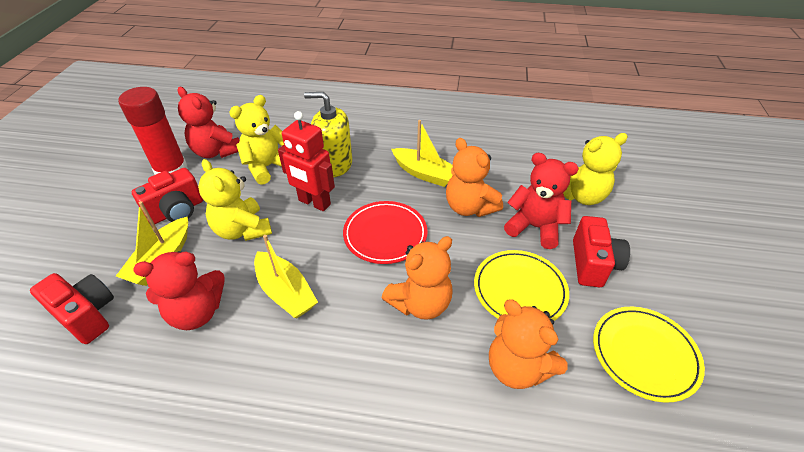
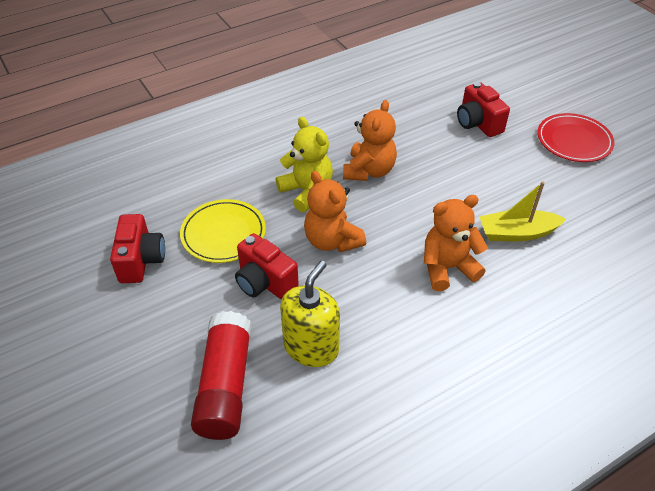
red robot: [278,111,335,211] = 1 -> none = 0
red teddy bear: [133,251,225,330] [177,87,240,158] [504,153,579,249] = 3 -> none = 0
yellow boat: [116,201,188,286] [254,235,318,318] [391,120,453,187] = 3 -> [479,181,566,241] = 1
yellow plate: [474,250,569,321] [593,307,705,403] = 2 -> [180,199,266,263] = 1
yellow teddy bear: [198,159,272,241] [229,95,284,185] [563,133,628,205] = 3 -> [276,117,333,212] = 1

